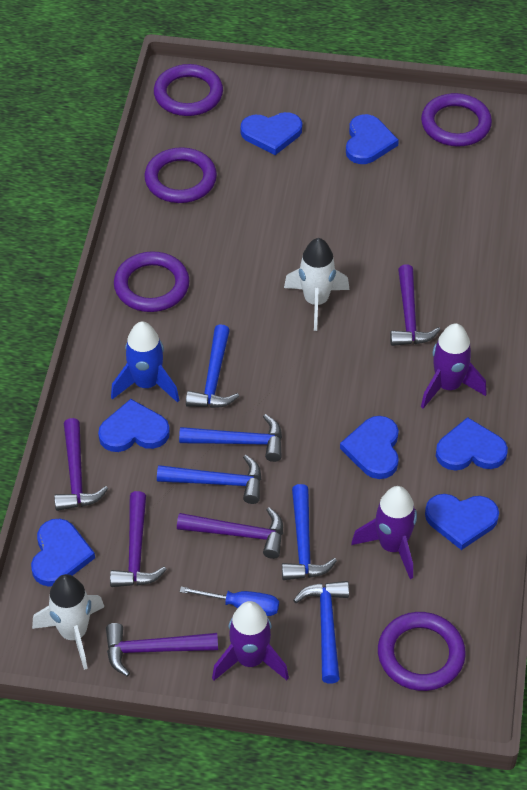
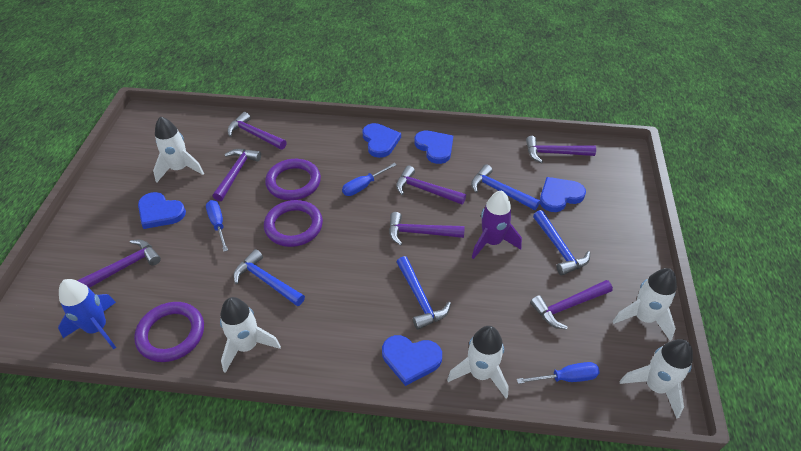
blue hammer: [157,455,261,504] [179,414,282,462] [186,324,239,408] [282,484,337,580] [293,581,349,684] = 5 -> [233,249,305,306] [397,256,451,330] [471,164,540,210] [533,210,590,275] = 4
blue heart: [31,519,95,587] [98,399,170,452] [240,112,302,155] [340,416,399,479] [346,114,399,164] [425,494,499,550] [436,417,508,471] = 7 -> [138,192,186,229] [362,123,401,158] [382,335,442,386] [414,130,453,164] [540,177,586,212] = 5
blue screwdriver: [180,587,279,616] = 1 -> [206,200,228,252] [342,163,397,196] [517,362,600,384] = 3
purple hammer: [54,418,108,511] [106,623,218,677] [110,491,167,587] [177,507,283,559] [390,265,440,346] = 5 -> [77,240,161,288] [213,149,261,201] [227,112,287,150] [389,212,465,246] [396,165,466,205] [526,136,596,163] [530,280,613,330] = 7
purple ring: [114,251,190,312] [145,147,217,203] [154,64,223,116] [378,612,466,691] [421,93,492,146] = 5 -> [134,302,204,362] [264,200,323,247] [265,159,321,200] = 3
purple rocket: [212,601,289,680] [351,486,417,579] [421,323,487,409] = 3 -> [472,190,522,259] = 1
white rocket: [32,574,104,670] [284,238,350,331] = 2 -> [153,116,204,182] [220,297,281,373] [447,326,509,398] [612,268,677,341] [620,339,693,419] = 5

